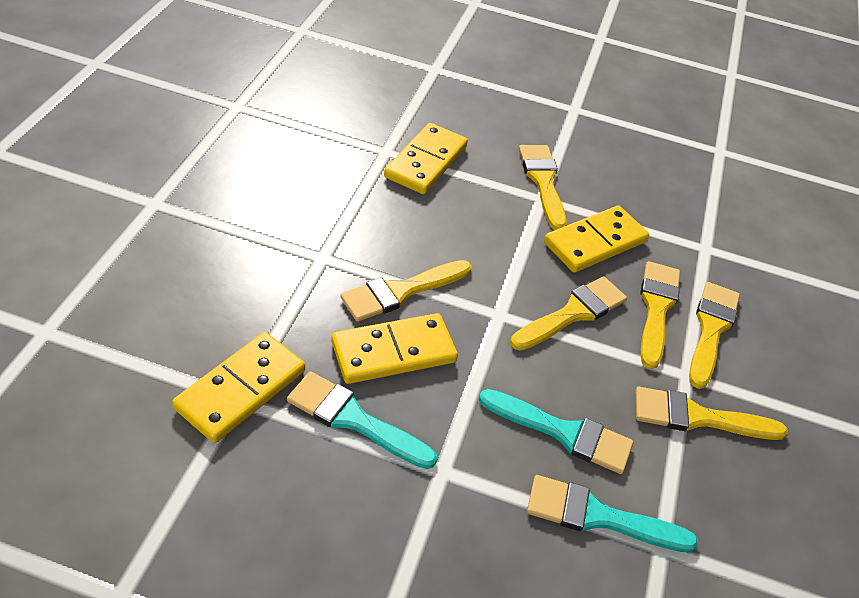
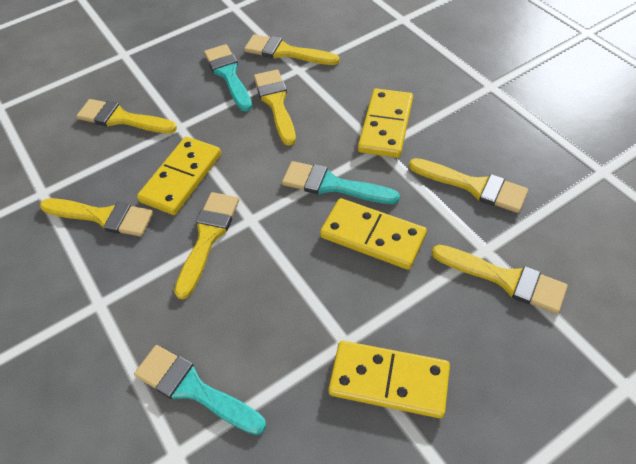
yellow brush: [340,260,472,322] [510,276,627,351] [519,145,567,230] [636,387,788,440] [640,261,680,369] [689,282,740,389] = 6 -> [40,198,154,237] [76,99,177,133] [174,192,239,299] [244,34,340,65] [254,70,296,146] [409,158,528,213] [432,245,568,314] = 7

